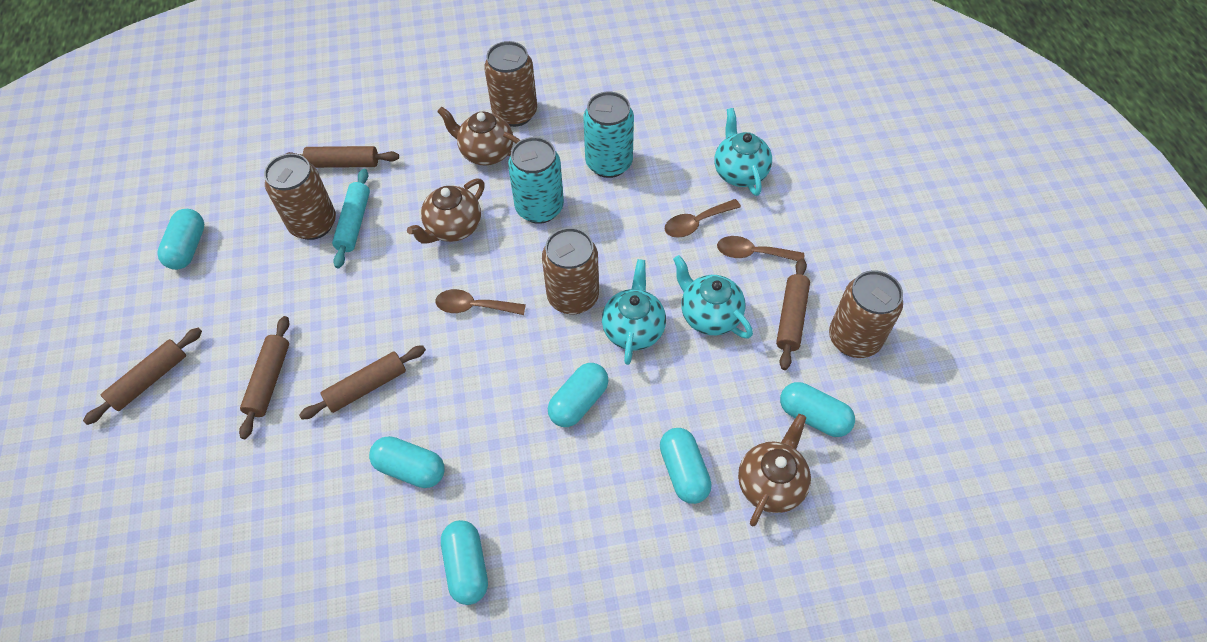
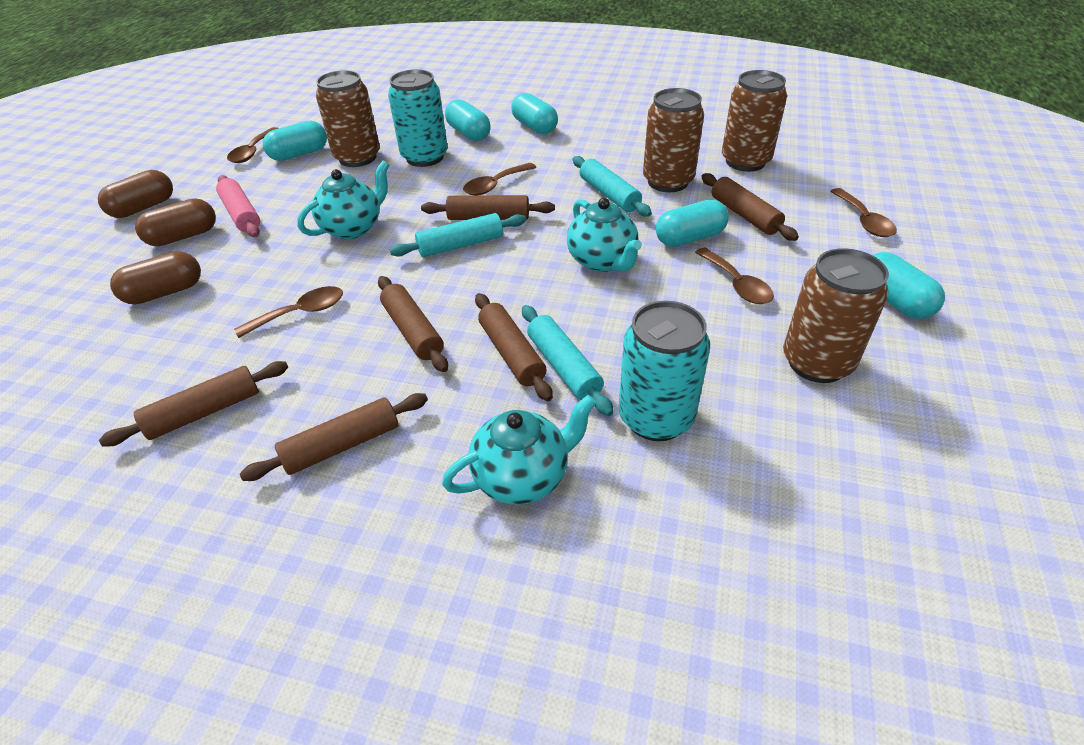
brown capsule: none = 0 -> [98,170,173,218] [110,251,201,305] [135,198,216,246] = 3
brown rolling pin: [83,328,202,425] [239,316,289,439] [286,146,399,168] [299,345,426,420] [776,258,810,370] = 5 -> [99,361,288,446] [240,393,428,481] [378,276,448,372] [421,195,555,220] [475,293,553,401] [701,173,799,241] = 6
brown spoon: [435,289,526,315] [664,199,741,238] [717,236,804,261] = 3 -> [227,127,279,163] [234,286,343,338] [463,163,536,195] [695,247,774,304] [830,188,897,237] = 5
brown teapot: [407,179,485,244] [437,106,520,165] [738,414,811,526] = 3 -> none = 0
pink rolling pin: none = 0 -> [216,175,260,237] = 1
turquoise capsule: [157,209,204,270] [369,436,445,488] [441,520,488,605] [548,363,609,427] [660,428,712,504] [780,382,855,437] = 6 -> [263,121,327,161] [445,99,491,141] [511,93,558,134] [656,200,729,247] [873,252,945,319] = 5
turquoise rolling pin: [332,169,370,268] = 1 -> [390,213,526,257] [522,305,614,416] [573,156,652,217] = 3

